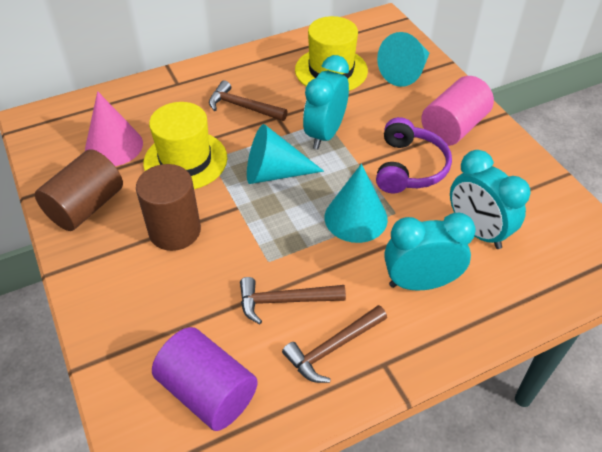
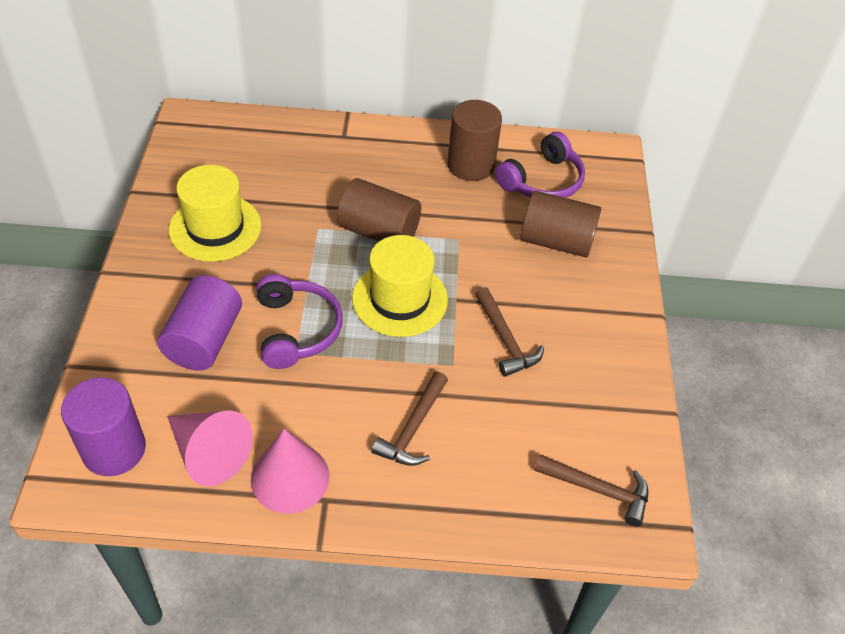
brown cylinder: [35,149,123,231] [136,164,201,251] = 2 -> [337,178,421,242] [447,100,502,181] [520,190,601,257] = 3
pink cone: [85,91,143,166] = 1 -> [167,410,253,486] [251,429,329,514] = 2
pink cylinder: [421,76,494,146] = 1 -> none = 0
purple cylinder: [152,327,258,431] = 1 -> [61,377,146,476] [157,275,242,371] = 2
purple headphones: [376,117,452,193] = 1 -> [256,274,343,369] [495,132,585,198] = 2
turquoise clock: [303,55,349,149] [384,213,476,291] [450,150,531,249] = 3 -> none = 0
turquoise cone: [247,124,324,184] [325,164,388,243] [377,32,429,87] = 3 -> none = 0

